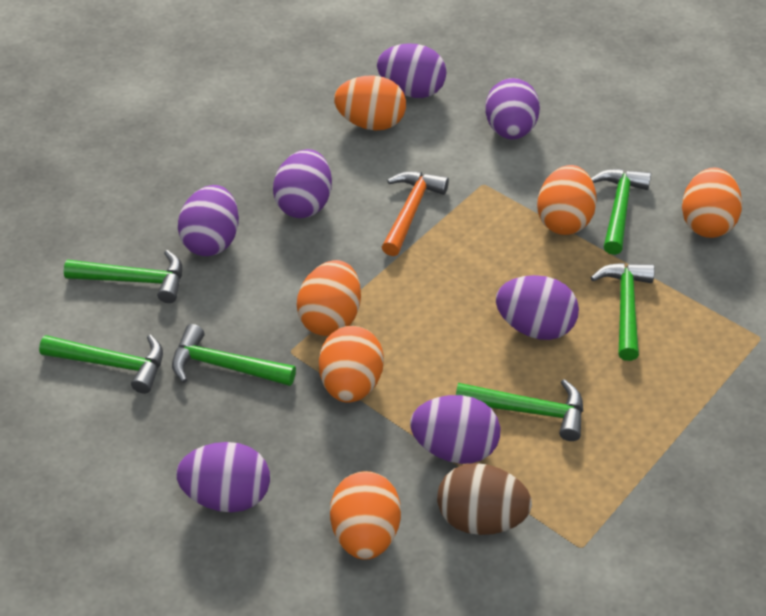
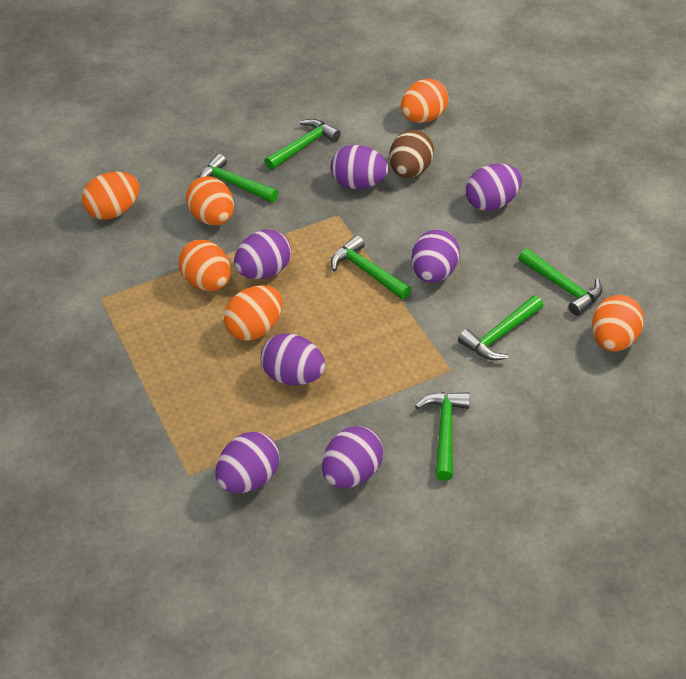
orange hammer: [382,171,449,256] = 1 -> none = 0

